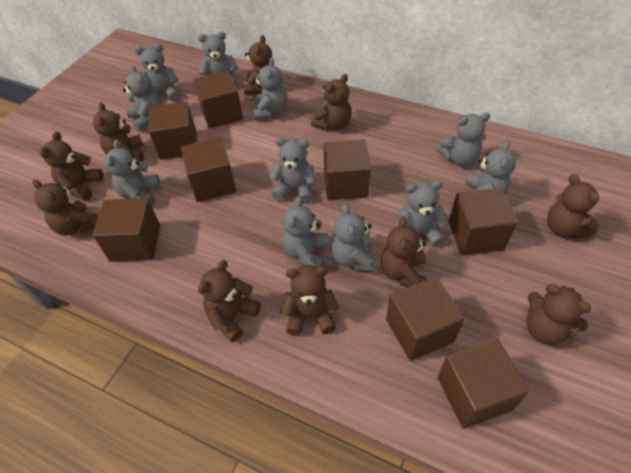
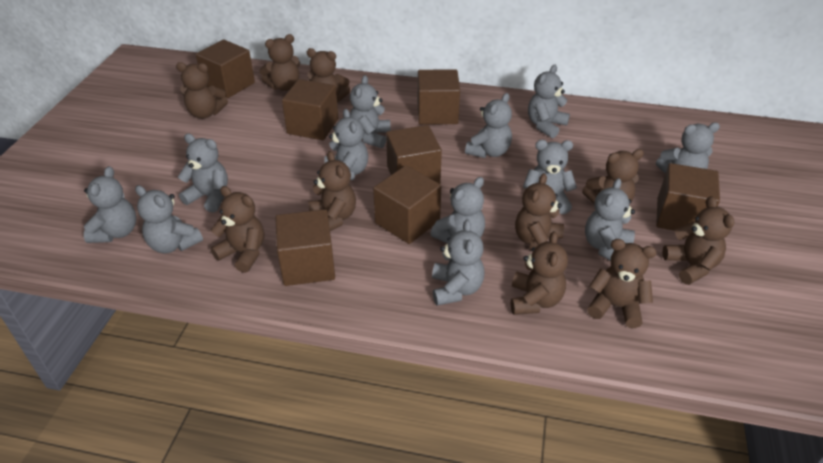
brown cube: [92,198,160,262] [148,101,197,160] [181,137,236,202] [193,70,243,128] [323,139,371,200] [386,276,465,361] [437,339,529,429] [449,188,518,256] = 8 -> [196,40,255,98] [275,209,335,286] [282,79,338,140] [373,166,441,244] [386,125,442,184] [418,69,460,125] [656,163,720,230] = 7
grey teddy bear: [105,140,160,206] [123,65,162,131] [135,43,179,101] [198,32,238,87] [253,58,287,120] [269,137,316,204] [282,196,329,268] [331,204,377,272] [396,180,448,247] [437,112,490,167] [465,141,516,196] = 11 -> [84,166,136,243] [135,185,203,253] [178,134,228,213] [324,109,368,181] [350,75,391,148] [430,177,485,244] [432,219,485,306] [465,93,512,158] [523,140,577,214] [528,65,570,138] [585,178,635,261] [656,123,720,173] = 12

